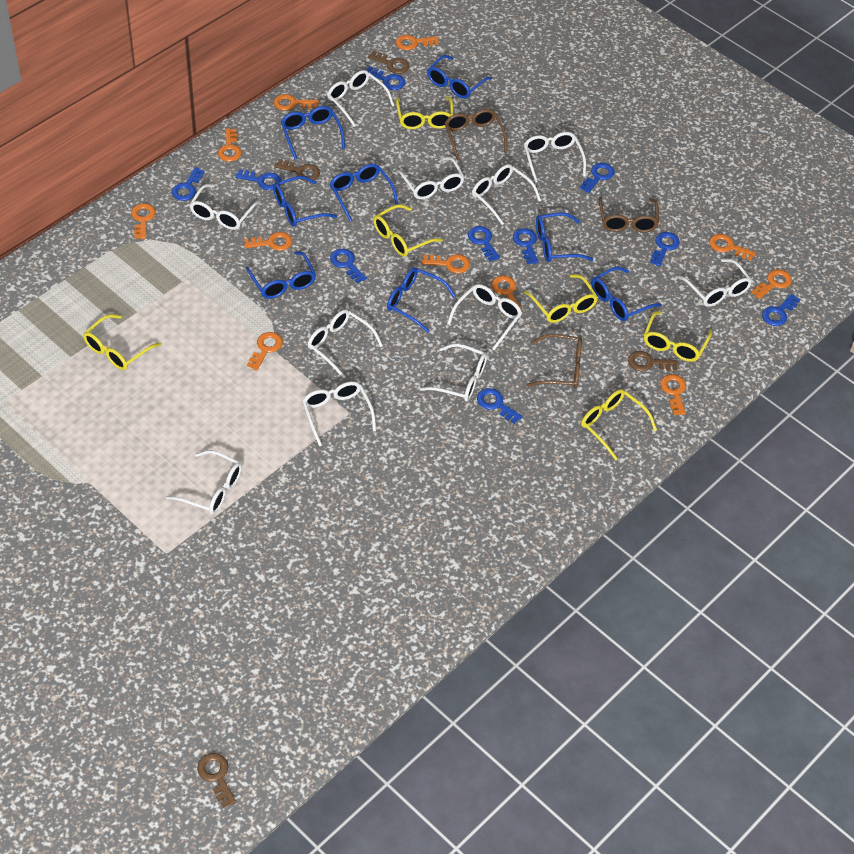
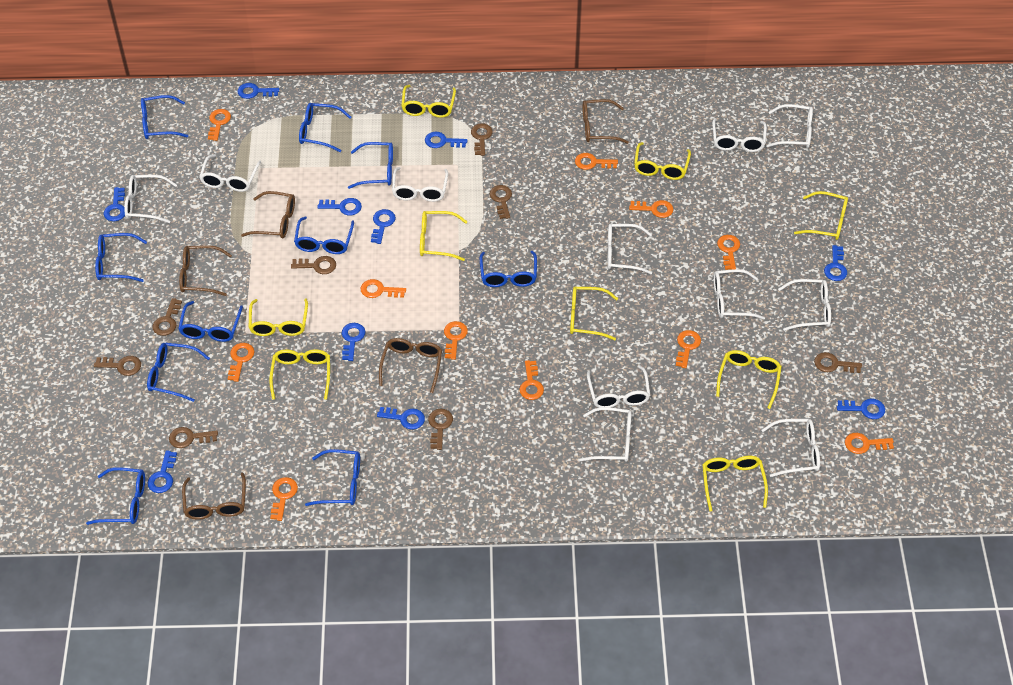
blue glasses: [245,251,316,299] [273,176,337,227] [281,106,345,159] [330,164,398,222] [387,267,456,333] [427,55,492,99] [536,213,593,262] [592,267,662,321] = 8 -> [86,467,145,525] [95,233,147,282] [141,95,188,139] [147,343,210,402] [178,301,243,342] [294,217,354,254] [299,103,351,152] [305,449,360,506] [348,142,393,189] [480,251,537,287] = 10
brown glasses: [444,109,507,161] [526,334,582,388] [599,197,659,233] = 3 -> [179,245,232,296] [182,473,246,520] [241,191,295,239] [379,338,442,393] [583,99,629,144] = 5
brown key: [197,753,236,808] [274,159,320,181] [368,51,410,74] [628,351,678,371] = 4 -> [94,356,141,376] [153,298,182,336] [169,427,218,448] [291,256,336,274] [428,409,453,450] [471,123,493,156] [490,185,512,219] [814,352,862,373] = 8
yellow glasses: [83,314,161,370] [373,204,443,257] [396,97,454,129] [524,274,598,323] [581,389,657,460] [644,311,712,362] = 6 -> [249,298,308,336] [269,349,330,400] [401,85,456,118] [420,211,468,261] [570,287,618,340] [634,142,691,180] [702,456,768,512] [716,350,782,409] [794,191,848,240] = 9

